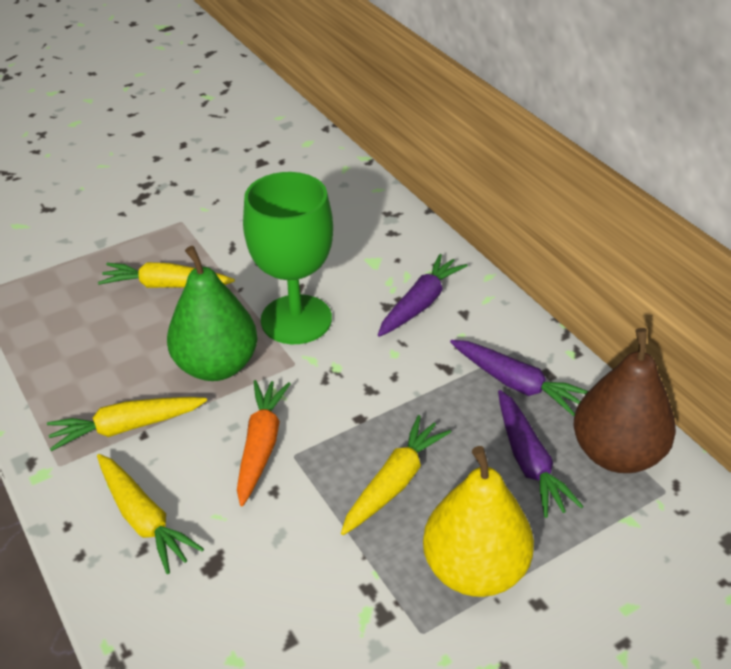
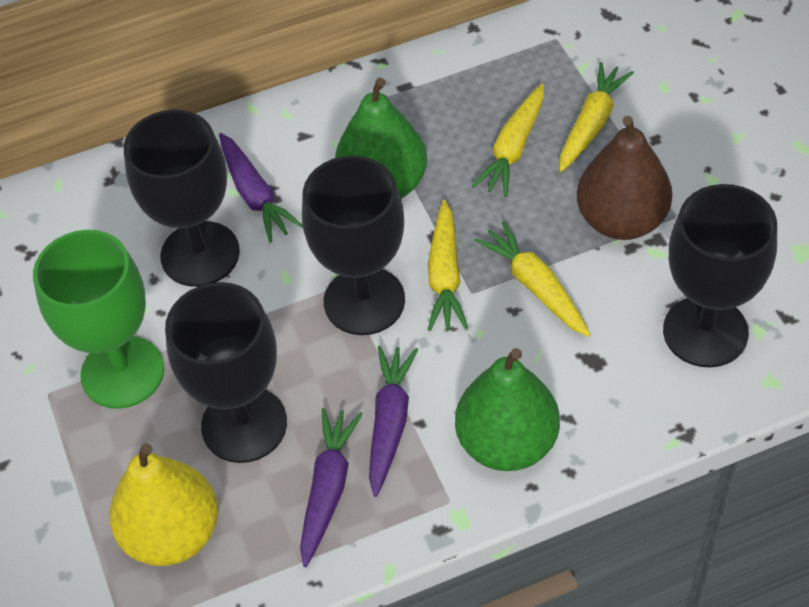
black goblet: none = 0 -> [124,110,240,287] [165,282,287,463] [302,155,405,335] [663,184,777,368] = 4
green pear: [167,246,257,381] = 1 -> [335,78,427,198] [455,348,560,471] = 2
orange carrot: [237,380,291,506] = 1 -> none = 0

